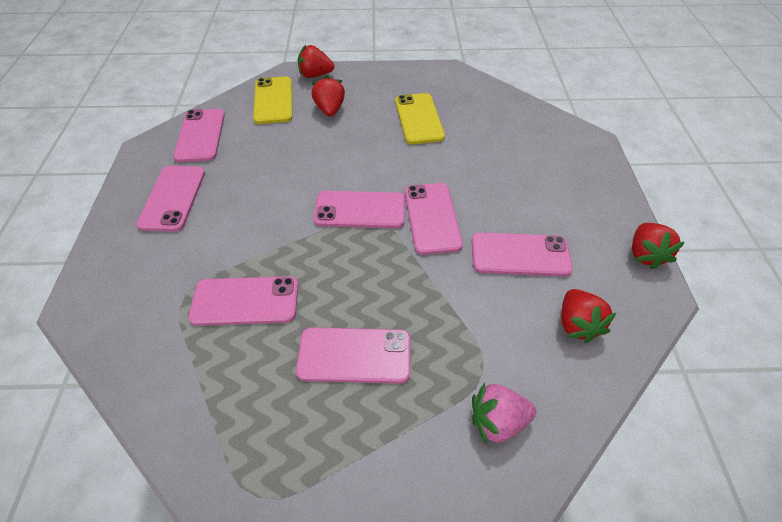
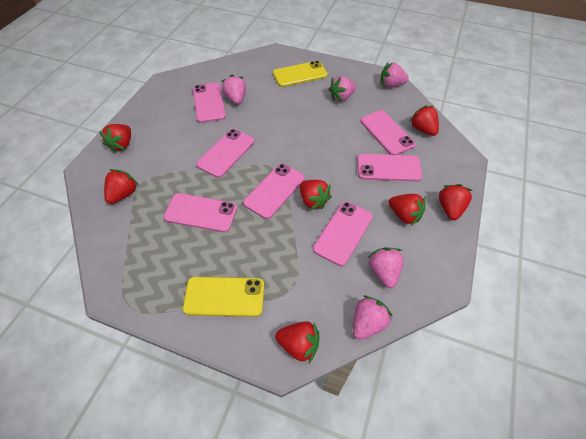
pink strawberry: [472,382,536,445] = 1 -> [222,75,246,104] [328,76,356,102] [353,296,393,340] [368,248,404,288] [380,62,409,87] = 5
red strawberry: [297,45,334,78] [311,75,345,116] [561,289,617,343] [632,223,685,270] = 4 -> [99,124,131,153] [104,169,139,204] [275,321,320,363] [300,180,332,210] [389,194,426,226] [409,105,439,136] [439,184,473,220] = 7

